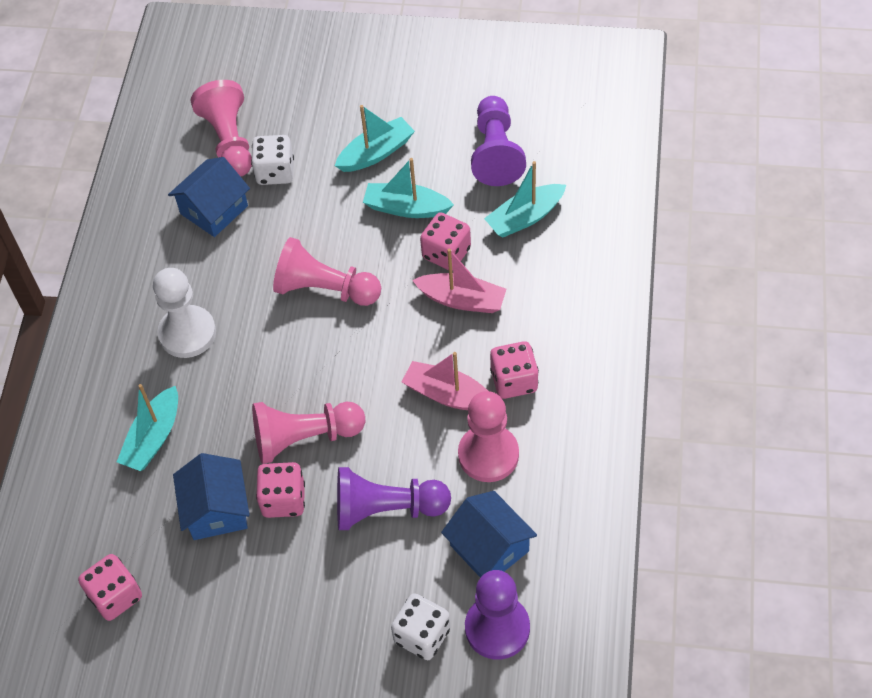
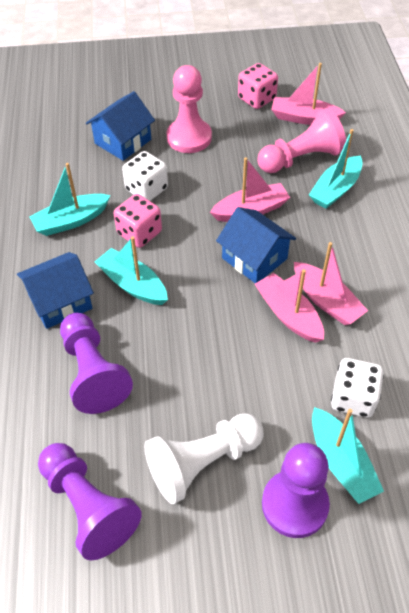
pink boat: [402,352,488,410] [412,249,506,313] = 2 -> [210,157,290,222] [255,269,324,343] [271,63,346,125] [294,242,368,325] = 4
pink dice: [78,554,142,621] [256,462,305,518] [420,212,471,271] [490,341,539,399] = 4 -> [113,194,162,248] [238,63,278,109] = 2
pink pawn: [191,80,252,177] [252,402,365,464] [273,237,381,306] [458,391,519,482] = 4 -> [167,65,212,153] [257,108,346,173] = 2

